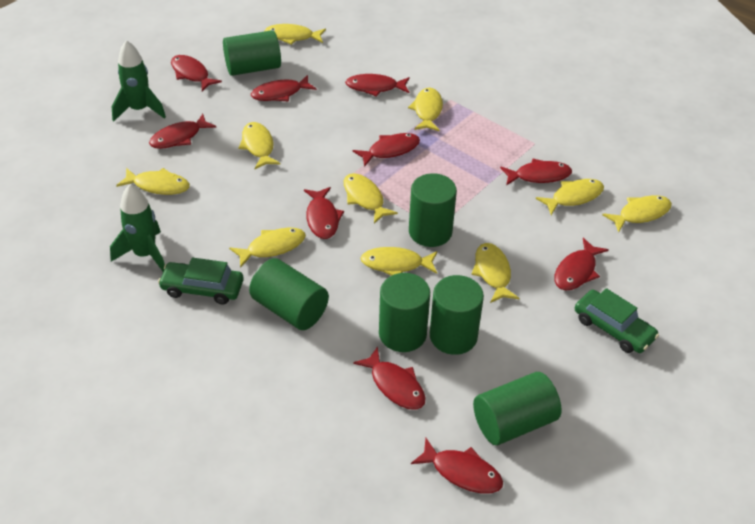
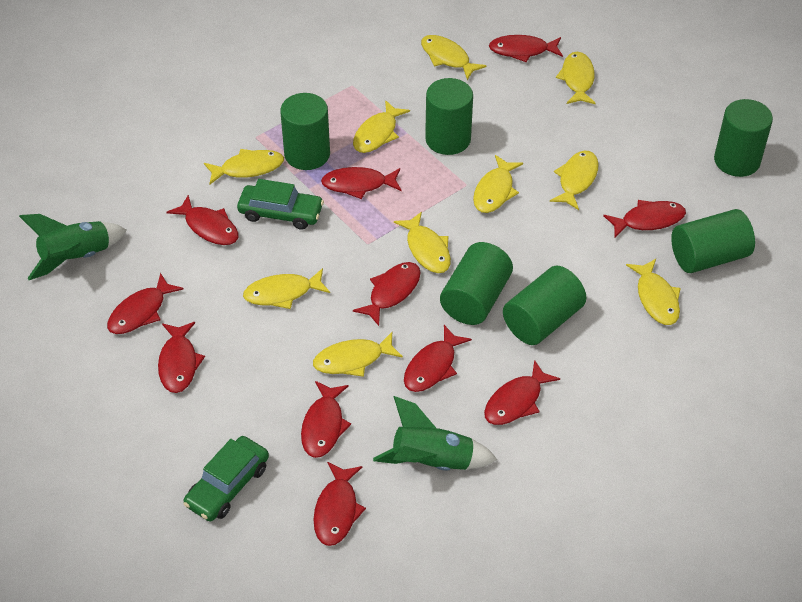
red fish: [149,114,217,149] [171,55,222,91] [251,75,317,102] [304,187,344,239] [345,74,410,97] [352,133,420,167] [353,346,426,410] [411,438,503,493] [500,159,572,186] [554,238,609,290] = 10 -> [107,273,184,334] [158,322,205,393] [166,195,238,245] [301,381,351,458] [313,462,366,546] [321,167,402,199] [353,262,421,326] [404,325,472,392] [484,360,560,425] [489,35,563,62] [603,200,686,238] = 11

